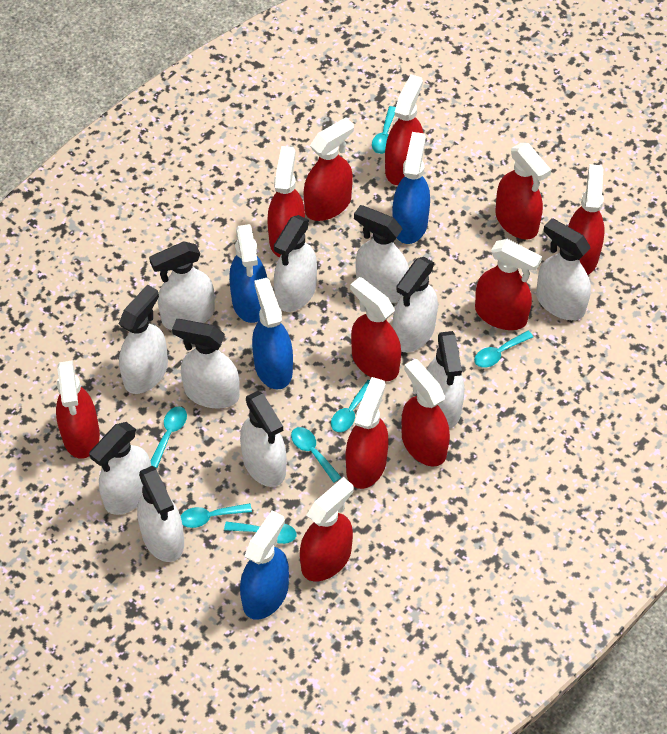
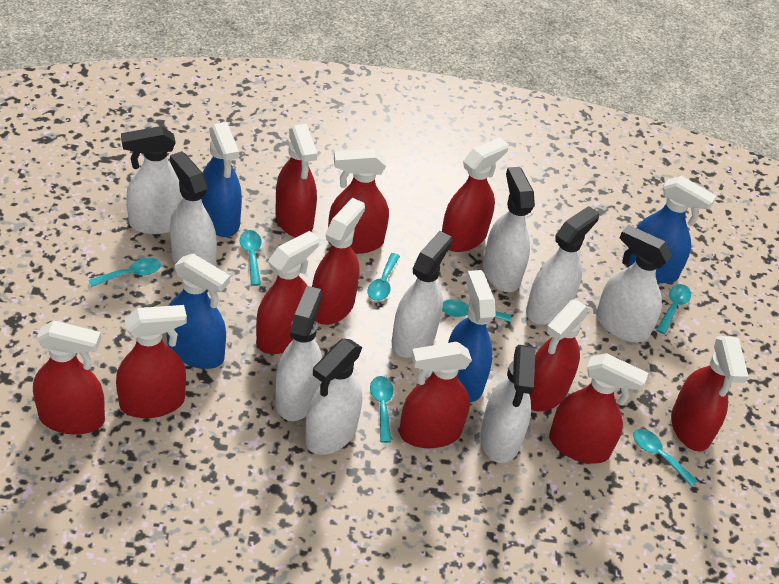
white spray bottle: [89,422,151,515] [119,285,168,394] [137,466,184,562] [149,242,215,330] [172,319,240,409] [240,391,286,487] [274,215,317,312] [354,205,409,303] [393,257,438,352] [427,331,464,429] [536,218,591,320] = 11 -> [121,126,183,234] [170,151,217,267] [275,286,323,421] [305,339,362,455] [392,231,452,358] [480,345,536,463] [483,167,535,292] [526,206,599,325] [596,225,672,343] = 9

